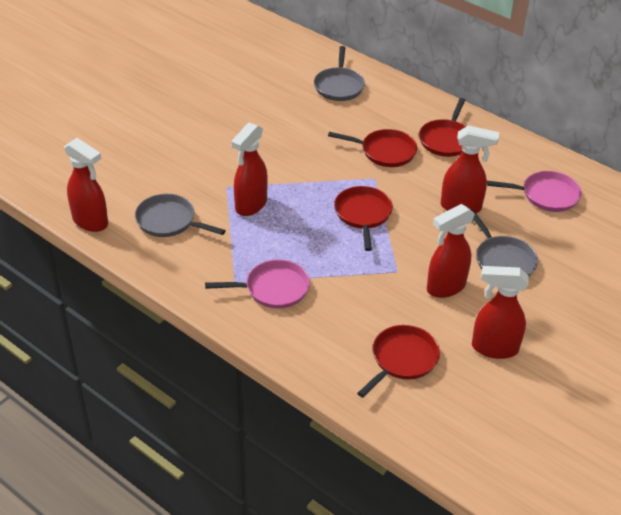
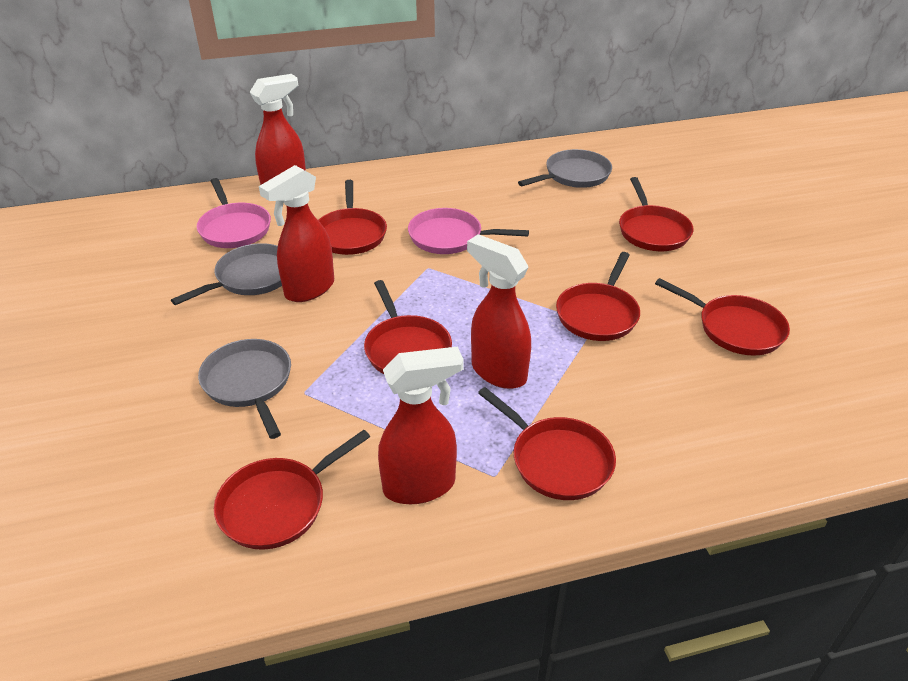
red pan: [328,129,417,167] [334,186,393,251] [357,325,440,398] [419,98,466,157] = 4 -> [214,430,370,550] [318,180,387,255] [364,280,452,374] [478,387,616,500] [556,252,640,341] [619,177,694,251] [655,278,790,355] = 7
red spray bottle: [64,138,108,232] [231,122,268,216] [427,204,475,298] [441,125,499,213] [472,266,529,359] = 5 -> [250,74,306,185] [259,165,334,302] [378,347,463,504] [467,234,531,389] = 4

